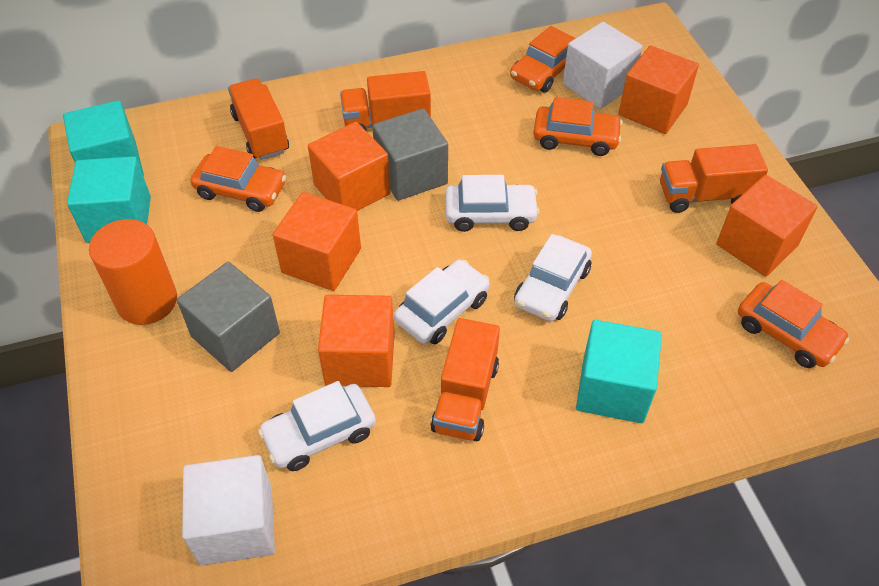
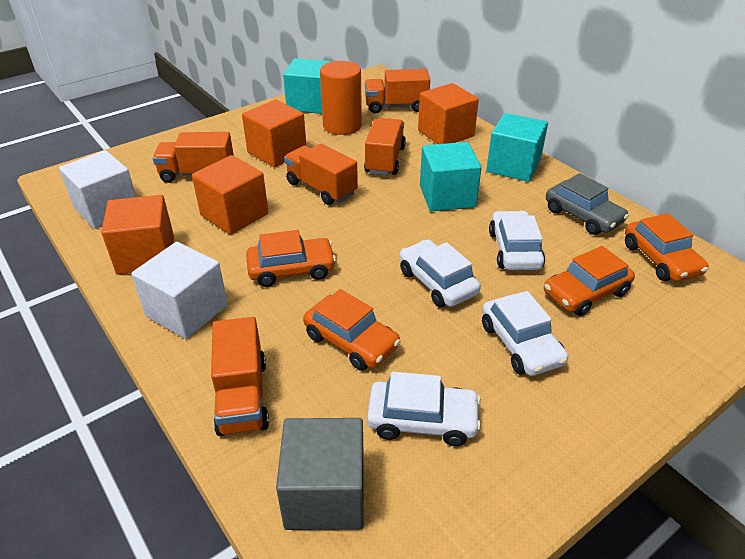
grey car: none = 0 -> [546,173,629,235] = 1
grey cube: [177,262,280,372] [372,108,448,201] = 2 -> [276,418,364,530] = 1
orange cube: [273,192,361,291] [308,122,390,211] [318,295,395,387] [618,45,699,134] [716,175,818,277] = 5 -> [101,195,174,275] [192,155,268,235] [242,100,306,167] [418,83,479,144] = 4
orange truck: [228,78,289,160] [340,71,431,130] [431,318,500,441] [660,144,768,213] = 4 -> [153,132,234,183] [211,317,269,436] [284,144,358,205] [364,118,406,175] [365,69,430,114] = 5

